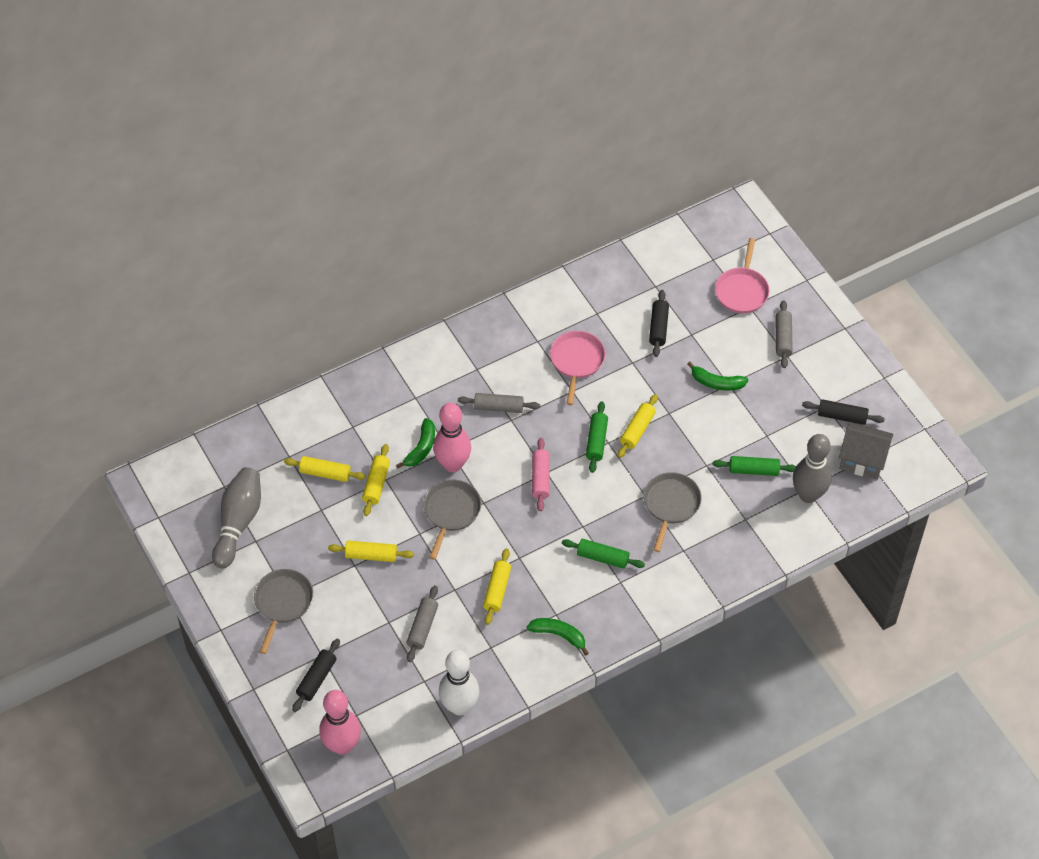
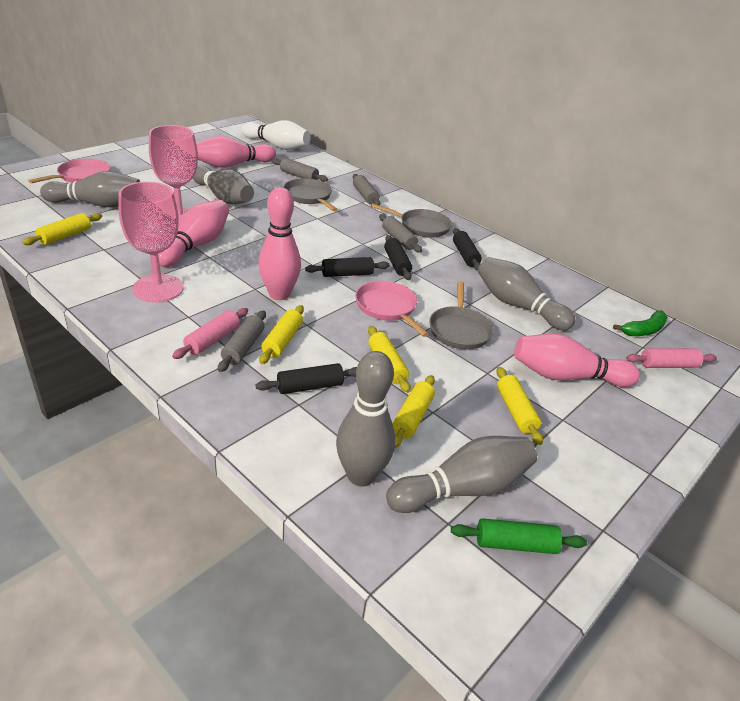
black rolling pin: [292,639,340,712] [649,290,669,357] [802,399,885,425] = 3 -> [256,363,357,394] [305,257,390,277] [384,235,412,280] [453,228,482,270] = 4
green banana: [396,418,435,468] [527,618,589,656] [687,361,748,391] = 3 -> [613,310,667,336] = 1
green rolling pin: [562,539,645,569] [586,401,608,473] [713,456,796,476] = 3 -> [451,518,587,554] = 1
grey bowling pin: [212,467,261,568] [793,434,832,503] = 2 -> [40,171,140,207] [193,165,254,204] [336,351,395,487] [386,436,537,513] [478,257,575,330] = 5
grey house: [839,422,893,480] = 1 -> none = 0
grey rolling pin: [407,585,438,662] [458,393,540,413] [775,300,793,368] = 3 -> [218,311,266,372] [272,158,328,182] [353,174,380,206] [379,214,422,253] = 4
pink bowling pin: [319,690,361,755] [433,403,471,472] = 2 -> [158,200,229,267] [196,136,276,168] [258,187,301,300] [514,333,640,387] = 4
pink goblet: none = 0 -> [119,182,183,303] [149,125,198,228] = 2
pink rolling pin: [532,438,550,511] = 1 -> [172,308,248,359] [626,348,717,368] = 2

